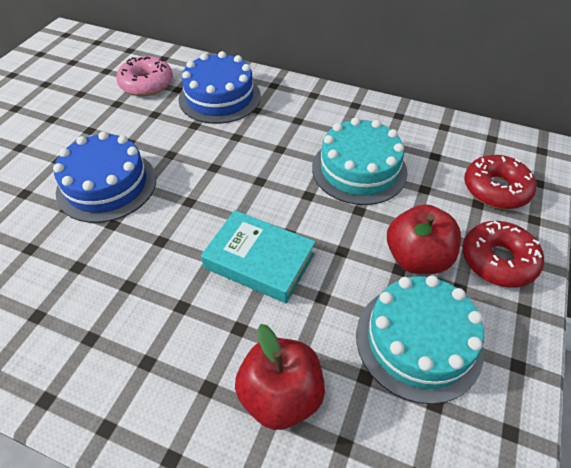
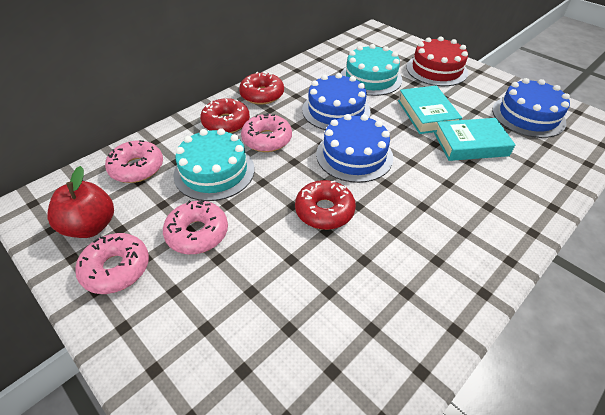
blue cake: [53,131,156,223] [179,51,261,124] = 2 -> [302,73,370,130] [316,114,393,183] [492,78,570,138] = 3
pink donut: [116,56,173,96] = 1 -> [75,233,149,294] [105,140,163,183] [163,200,228,254] [241,113,292,152] = 4
red apple: [235,324,325,430] [387,204,461,274] = 2 -> [47,166,114,238] = 1
red cake: none = 0 -> [406,36,468,86] = 1
red donut: [463,221,544,288] [464,155,536,209] = 2 -> [200,98,250,133] [239,72,284,105] [295,180,356,230] = 3
turquoise book: [201,210,316,303] = 1 -> [398,86,462,134] [434,118,515,161] = 2

